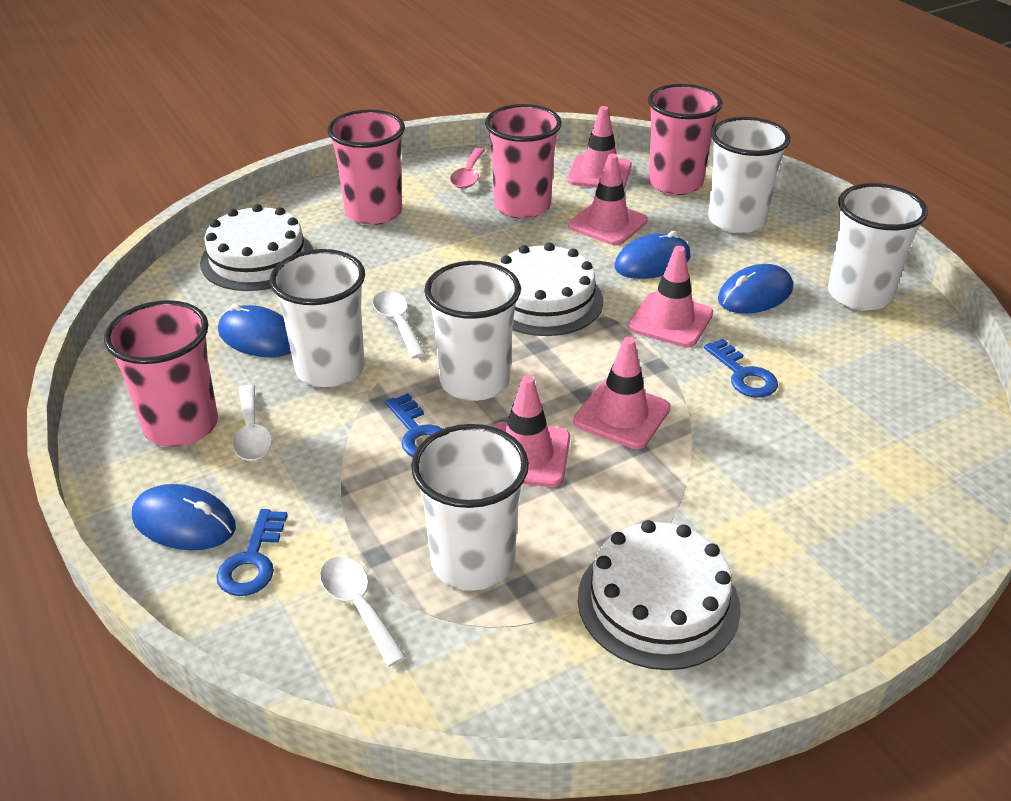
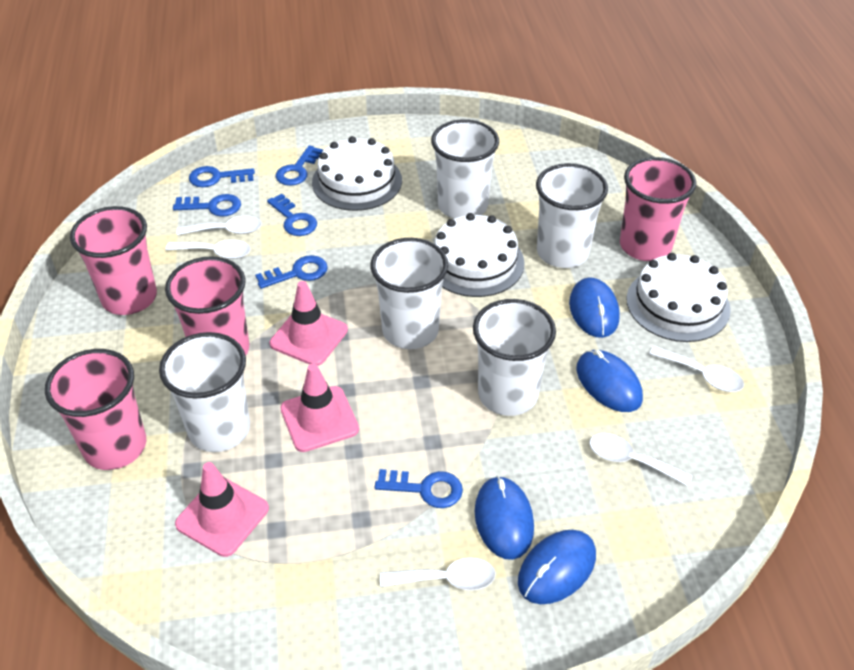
blue key: [216,509,288,596] [385,393,443,457] [704,339,778,398] = 3 -> [173,194,241,217] [189,166,255,187] [255,255,328,289] [267,194,317,236] [275,145,323,186] [375,469,463,508] = 6
pink spoon: [450,147,485,188] = 1 -> none = 0
pink traffic cone: [492,375,570,487] [567,106,632,188] [568,154,647,245] [573,337,670,449] [628,246,713,348] = 5 -> [175,462,269,557] [270,281,348,366] [280,363,359,452] = 3
white spoon: [232,384,272,461] [320,557,406,667] [373,291,426,359] = 3 -> [166,240,250,259] [177,216,262,235] [380,558,496,590] [589,433,692,486] [649,346,744,392] = 5

